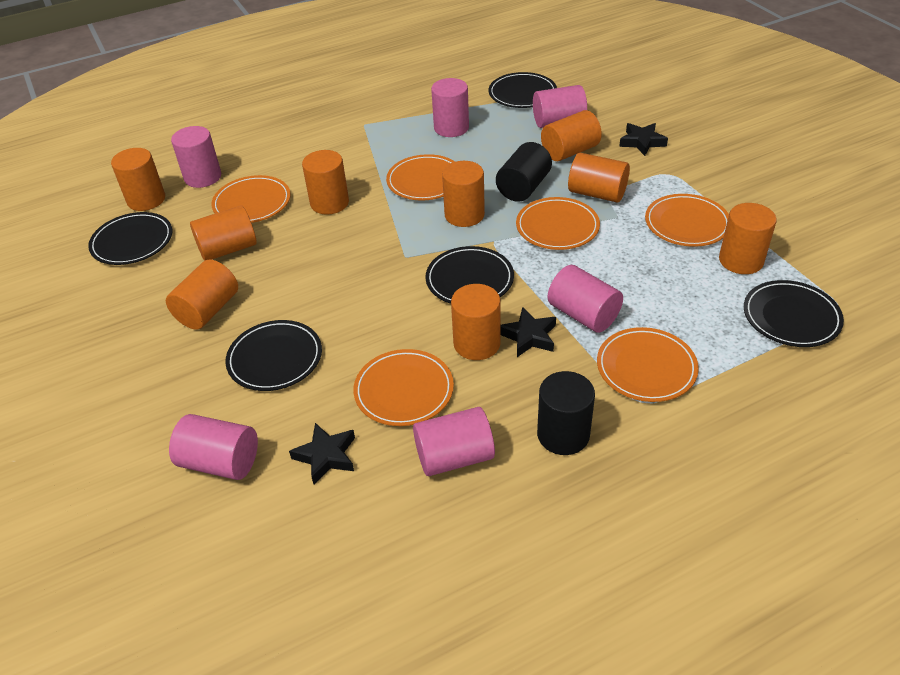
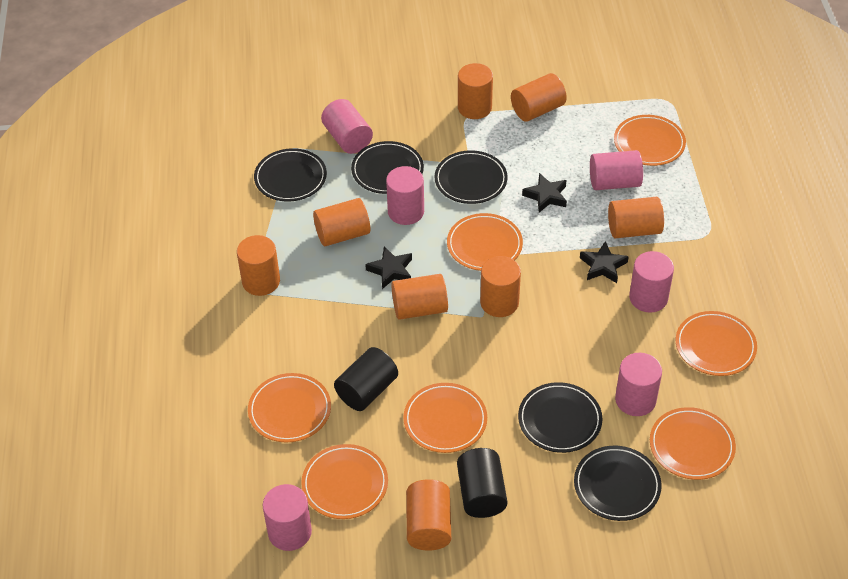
orange cylinder: [111,148,165,211] [166,259,238,330] [190,205,257,261] [302,150,349,215] [442,161,485,227] [451,284,501,360] [541,110,602,161] [568,153,630,203] [719,203,777,274] = 9 -> [237,235,280,296] [313,198,370,246] [391,274,448,320] [406,479,451,551] [458,63,493,119] [480,256,521,317] [511,73,567,122] [608,197,664,238] = 8
orange plate: [211,175,291,223] [353,349,454,426] [386,154,455,201] [516,197,600,250] [597,327,699,402] [645,194,729,247] = 6 -> [248,373,331,442] [301,444,388,519] [403,383,487,453] [447,213,523,271] [614,115,686,166] [650,407,736,480] [676,311,757,376] = 7

